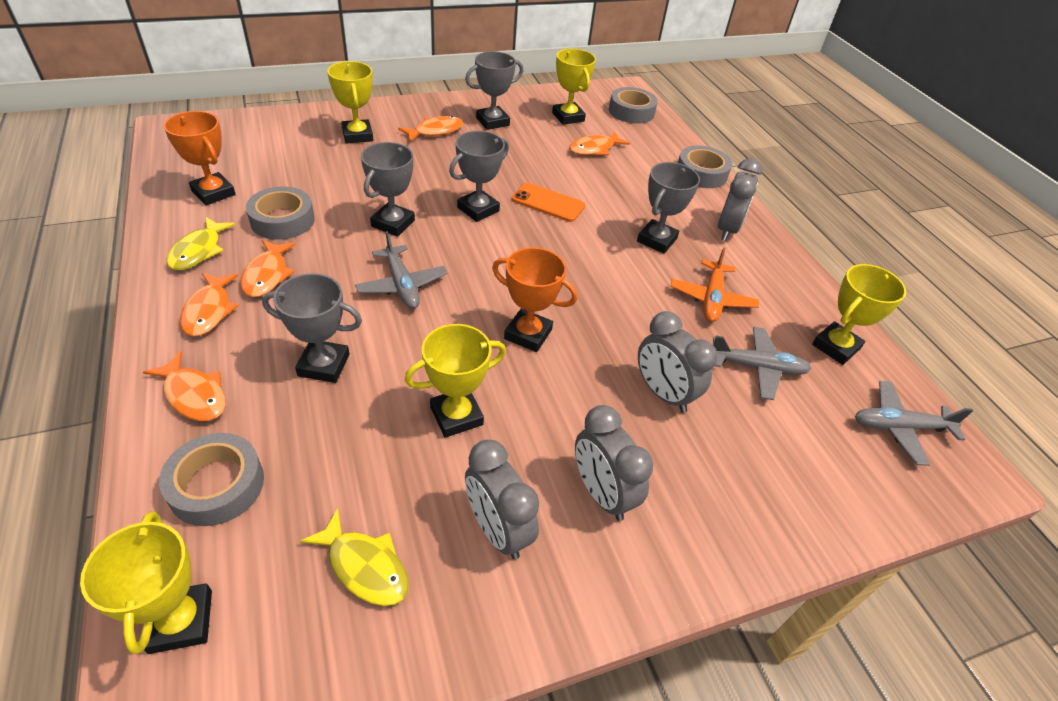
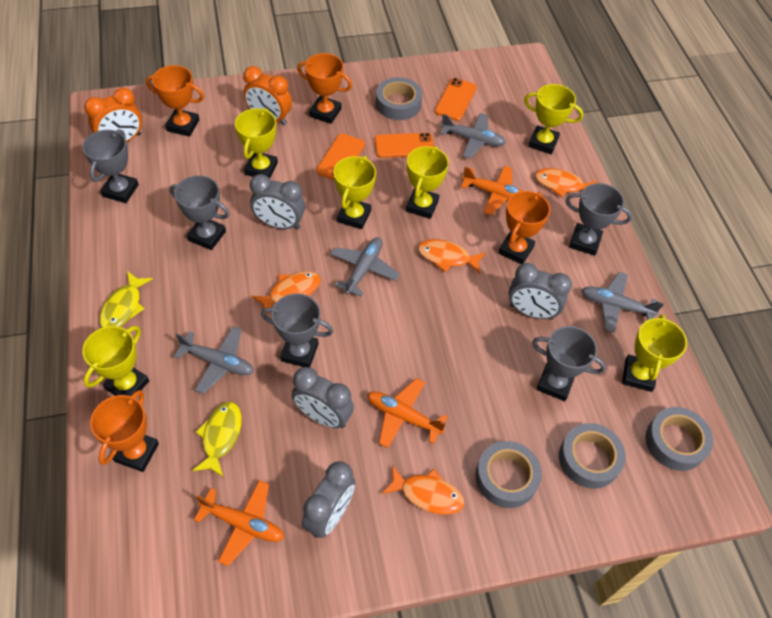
grey plane: [355,231,447,309] [713,326,812,400] [855,381,973,466] = 3 -> [174,326,254,394] [330,237,400,296] [440,113,506,159] [582,272,664,333] = 4
orange clock: none = 0 -> [84,88,142,142] [243,66,292,125] = 2
orange fish: [143,351,226,421] [180,273,238,337] [240,240,296,297] [398,116,463,142] [569,131,630,155] = 5 -> [252,271,321,315] [382,465,464,515] [418,239,486,274] [535,168,598,197] = 4
orange phone: [512,183,585,222] = 1 -> [316,134,365,180] [375,133,434,158] [435,78,477,121] = 3
orange plane: [670,247,759,322] = 1 -> [194,480,284,566] [367,378,448,448] [461,166,523,215] = 3
orange trophy: [164,111,236,205] [492,247,577,352] = 2 -> [90,390,159,472] [146,65,204,137] [297,53,352,124] [498,191,550,264] = 4
yellow trophy: [80,511,212,654] [327,61,373,144] [405,324,506,438] [552,49,596,125] [812,264,906,365] = 5 -> [82,326,149,396] [235,108,278,178] [334,156,376,229] [406,146,449,219] [524,84,583,154] [622,314,687,392] = 6

